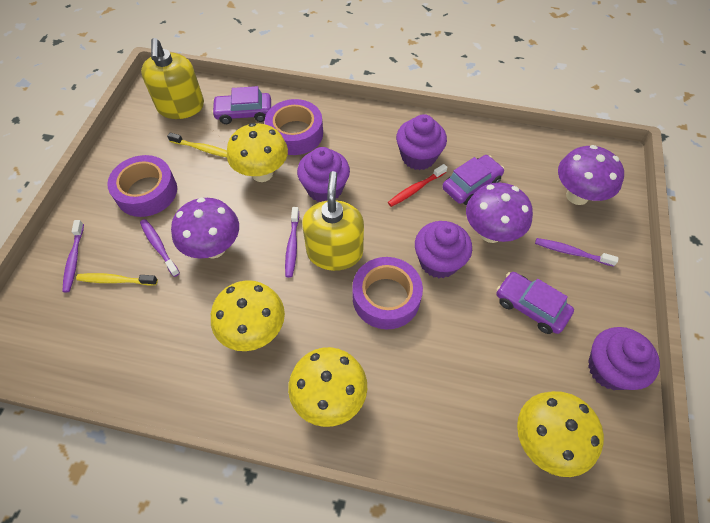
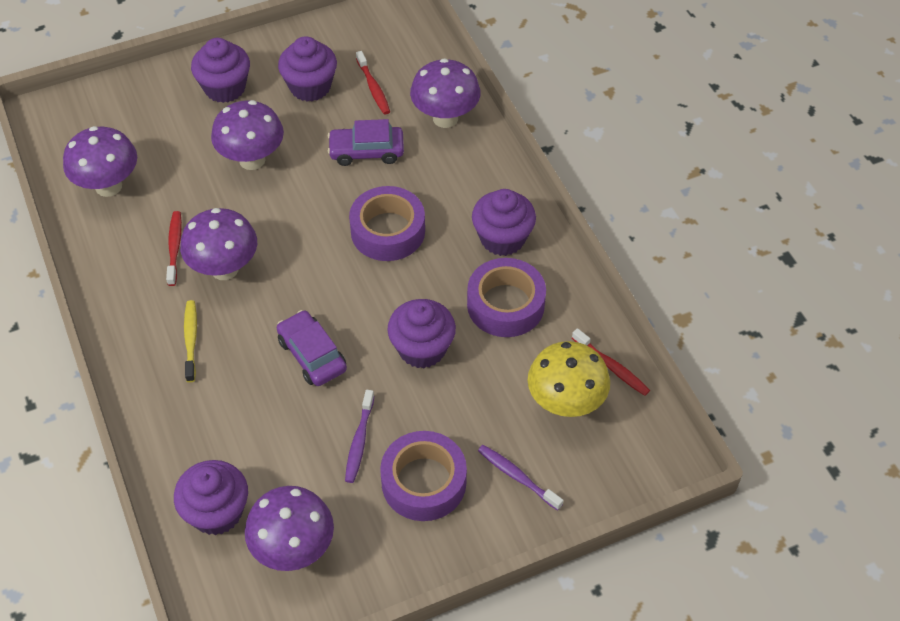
purple car: [212,86,271,124] [442,155,504,205] [496,272,574,334] = 3 -> [277,310,347,386] [328,119,404,166] = 2
purple cupcake: [297,147,350,202] [396,114,447,170] [415,221,472,278] [588,327,660,390] = 4 -> [174,460,248,535] [191,38,250,103] [278,36,337,101] [387,299,456,368] [472,189,536,256] = 5
purple mushroom: [171,198,239,259] [466,183,533,243] [558,145,624,205] = 3 -> [63,126,137,197] [180,208,257,280] [211,100,284,170] [245,486,334,571] [410,58,480,128] = 5
purple toothbrush: [62,220,84,292] [140,219,180,277] [285,207,299,278] [535,238,618,267] = 4 -> [345,390,374,483] [478,445,564,511] = 2
red toothbrush: [388,164,447,207] = 1 -> [166,211,182,286] [356,51,390,115] [572,328,650,396] = 3
yellow mushroom: [211,280,285,351] [227,123,288,182] [288,347,367,427] [517,391,604,477] = 4 -> [527,341,610,417] = 1
yellow soap dispenser: [141,38,204,119] [302,171,364,271] = 2 -> none = 0
yellow toothbrush: [76,273,158,285] [167,133,227,157] = 2 -> [184,300,197,382] = 1

